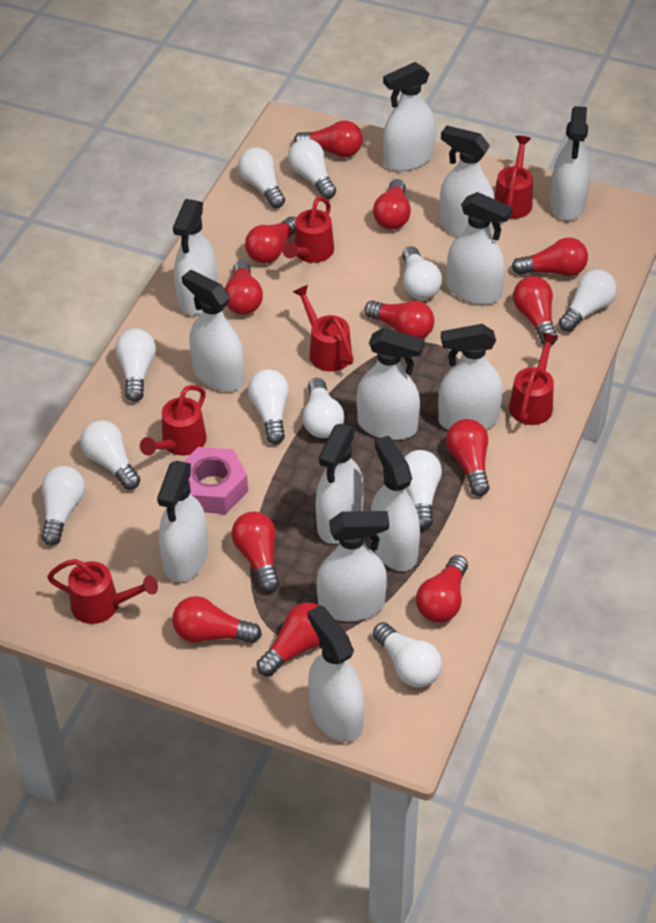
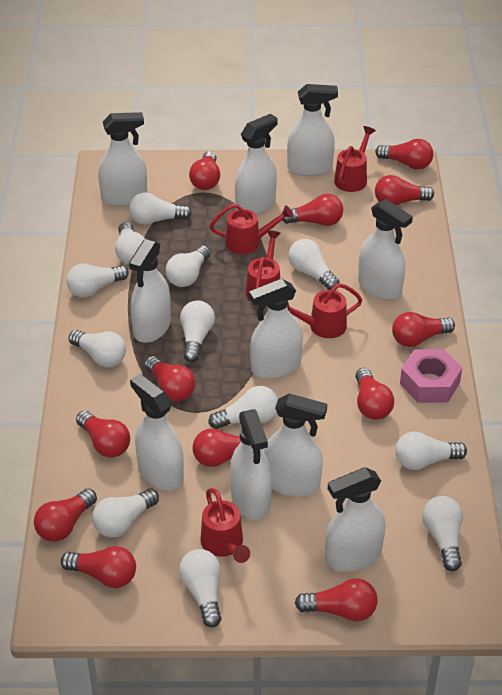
red watering can: [47,559,158,624] [140,385,207,456] [282,196,334,263] [293,285,354,371] [494,136,533,219] [509,333,558,425] = 6 -> [201,488,250,563] [209,203,293,254] [246,230,281,302] [287,283,362,338] [334,126,376,192] = 5
white light bulb: [41,466,85,546] [80,420,140,490] [115,329,156,402] [238,147,285,208] [248,369,289,444] [288,139,336,199] [302,378,344,438] [373,622,442,687] [402,246,442,299] [404,450,442,530] [559,270,617,332] = 11 -> [66,264,128,297] [69,330,126,367] [92,488,159,538] [115,222,145,264] [129,192,192,225] [166,246,210,287] [179,549,222,627] [180,300,215,362] [208,386,278,429] [288,239,339,290] [395,431,467,470] [422,496,463,571] = 12
white spray bottle: [157,461,208,582] [173,199,217,315] [182,270,244,392] [308,605,365,742] [316,424,364,544] [317,511,389,621] [357,328,425,440] [371,436,420,571] [383,62,435,171] [438,324,503,430] [440,126,495,236] [447,192,513,305] [550,106,591,221] = 13 -> [98,112,147,206] [129,239,171,343] [130,374,184,490] [230,409,272,520] [235,114,278,215] [249,279,303,379] [264,393,327,497] [287,84,338,176] [325,467,385,571] [358,199,413,300] = 10

